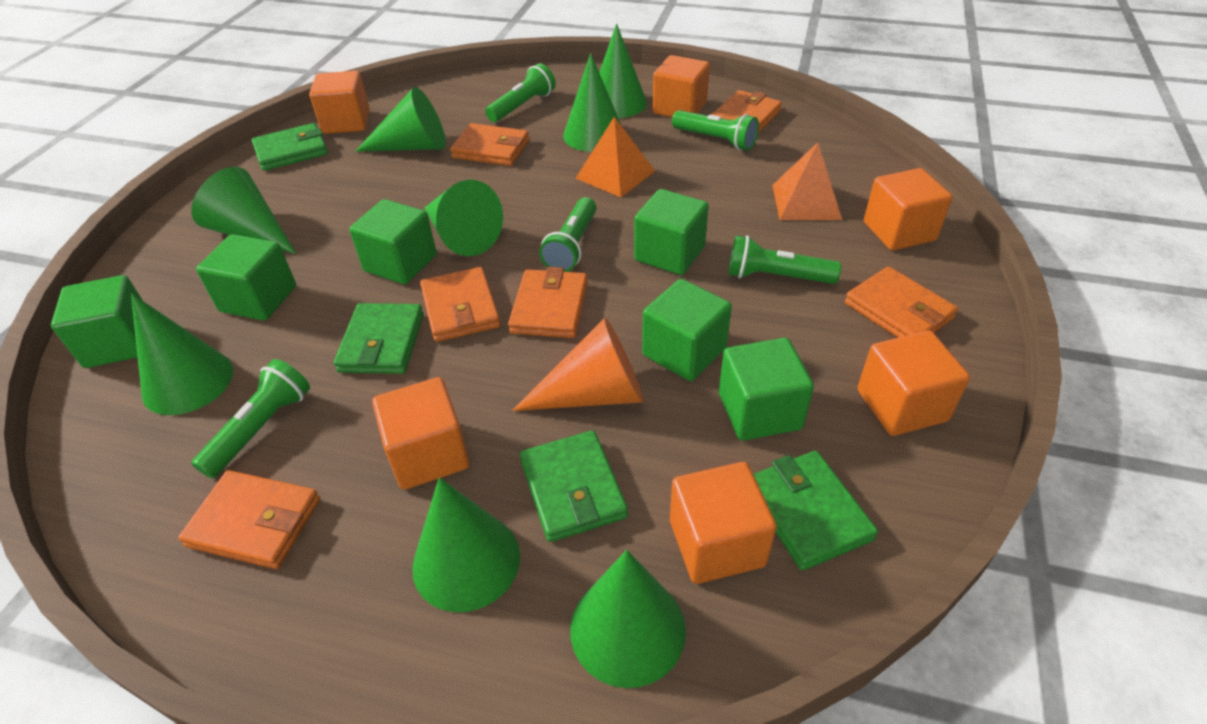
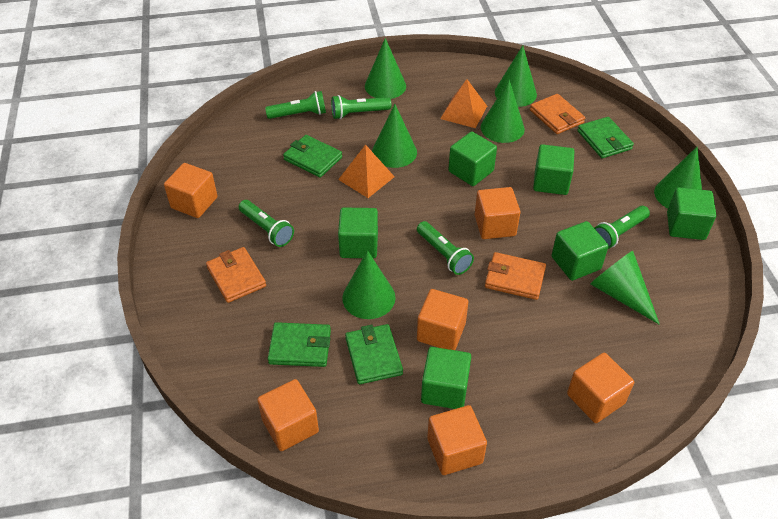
green cone: [131,293,233,415] [191,167,296,254] [355,87,446,152] [412,477,520,612] [424,180,503,256] [563,53,622,152] [570,550,686,688] [599,23,647,118] = 8 -> [342,250,396,319] [365,38,406,99] [372,104,417,168] [481,80,525,143] [495,45,537,107] [590,251,660,325] [654,147,702,208] = 7
orange cone: [512,318,644,411] = 1 -> none = 0
orange wallet: [178,470,320,569] [420,267,500,342] [450,123,529,166] [508,267,588,338] [711,90,782,133] [845,266,958,338] = 6 -> [206,247,266,303] [485,252,546,300] [530,94,585,134] = 3

